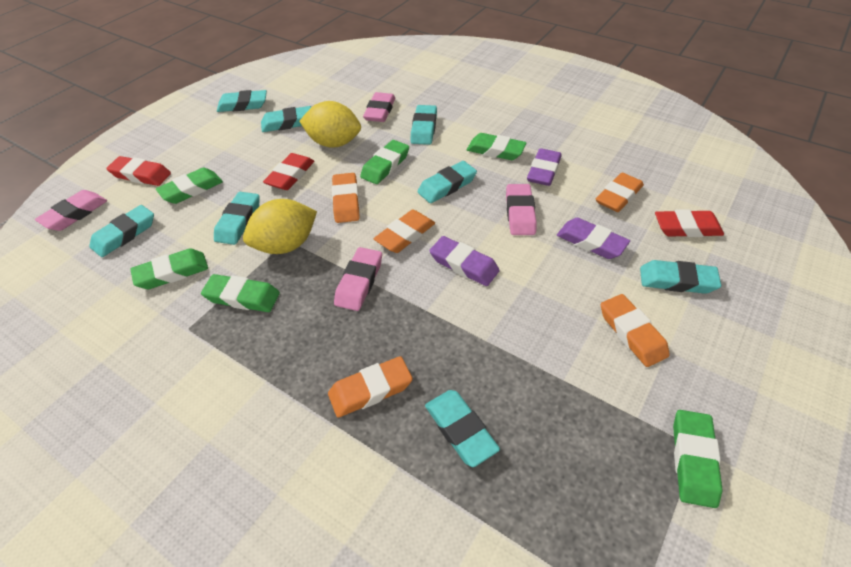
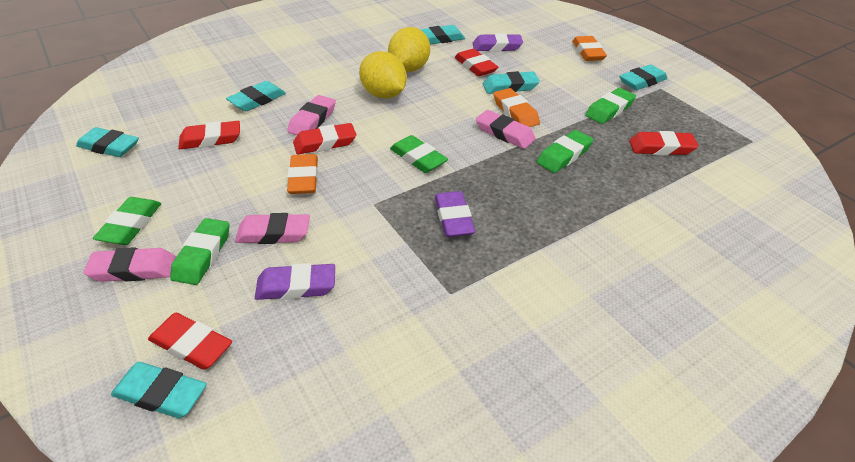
green eraser: [130,248,208,289] [156,168,223,204] [201,274,280,312] [360,140,409,184] [467,133,527,160] [673,410,722,508] = 6 -> [93,197,161,245] [170,218,230,285] [390,135,448,173] [537,130,593,173] [585,88,636,124] = 5
orange eraser: [328,356,413,418] [332,173,360,223] [374,209,435,253] [596,173,644,212] [601,294,670,367] = 5 -> [287,154,318,194] [494,88,540,127] [572,36,607,61] = 3
red eraser: [106,156,171,186] [263,153,314,190] [655,209,724,237] = 3 -> [148,313,232,370] [178,121,240,149] [293,123,356,154] [455,49,498,76] [629,131,698,155] = 5
turquoise eraser: [89,205,154,257] [214,192,260,245] [217,90,267,112] [261,106,311,132] [410,105,437,145] [417,161,477,203] [425,390,500,467] [640,260,721,294] = 8 -> [76,127,139,157] [111,362,207,418] [226,81,286,111] [420,25,465,45] [483,71,540,94] [619,65,667,90] = 6

